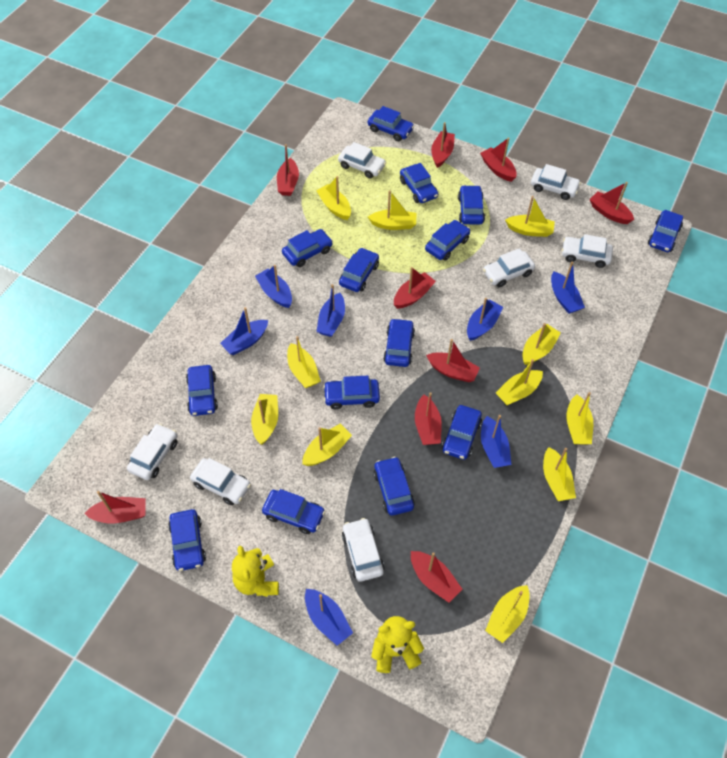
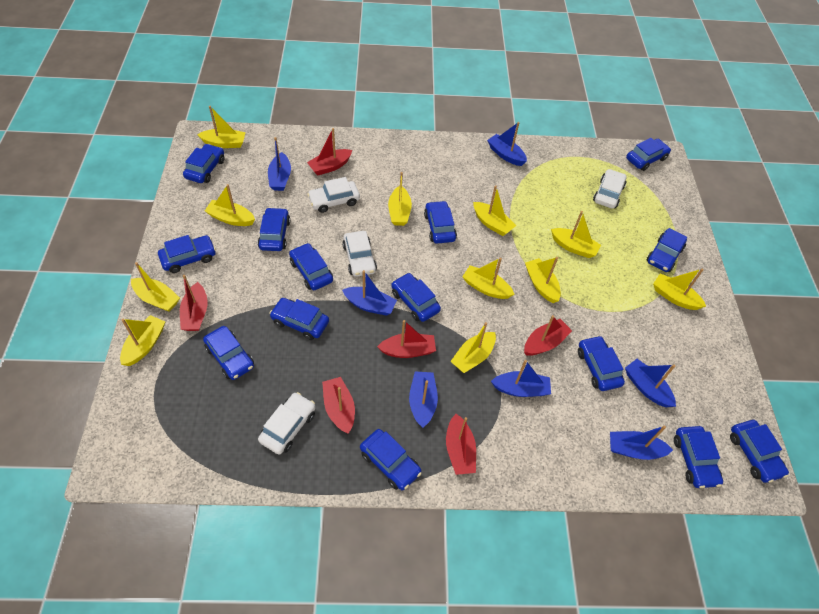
red boat: [84,491,146,524] [277,144,299,196] [394,267,436,309] [411,551,463,603] [415,392,442,445] [426,339,480,382] [431,122,455,168] [480,138,517,182] [589,182,634,224] = 9 -> [180,275,208,331] [307,128,352,175] [322,377,355,434] [377,320,436,358] [446,414,476,475] [524,315,572,356] = 6
white car: [127,424,178,480] [190,458,251,505] [338,142,386,179] [342,518,384,582] [483,248,535,287] [531,164,581,200] [562,234,613,268] = 7 -> [258,392,316,455] [307,177,360,213] [342,231,377,277] [593,169,626,209] = 4
yellow teddy bear: [232,546,279,597] [371,616,424,673] = 2 -> none = 0

